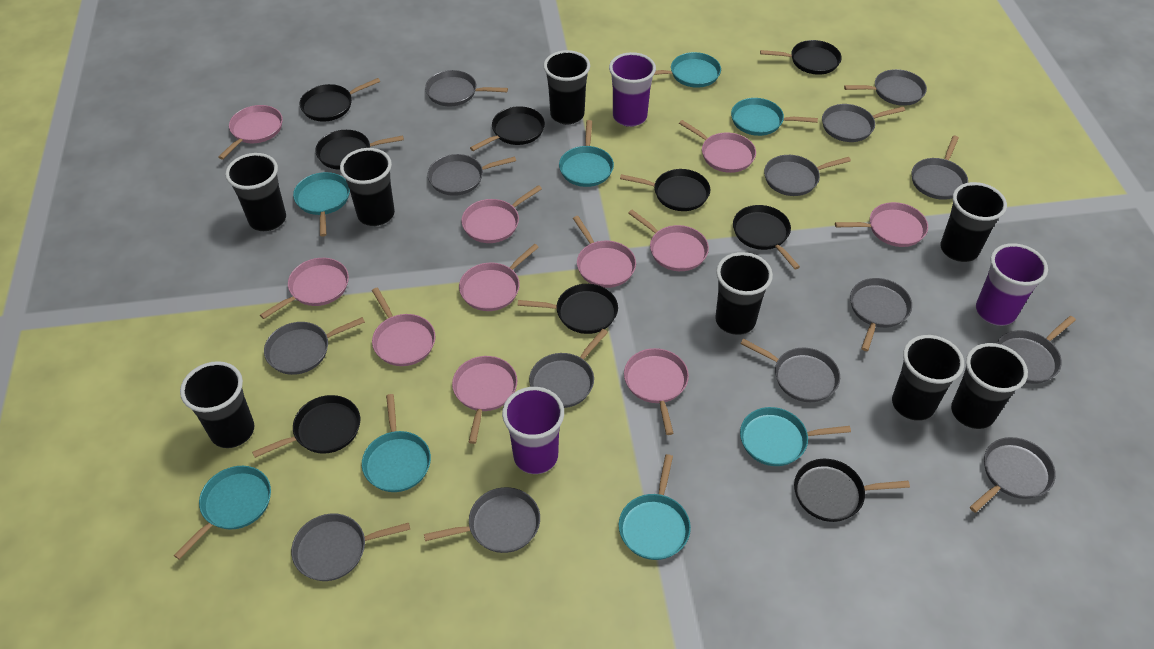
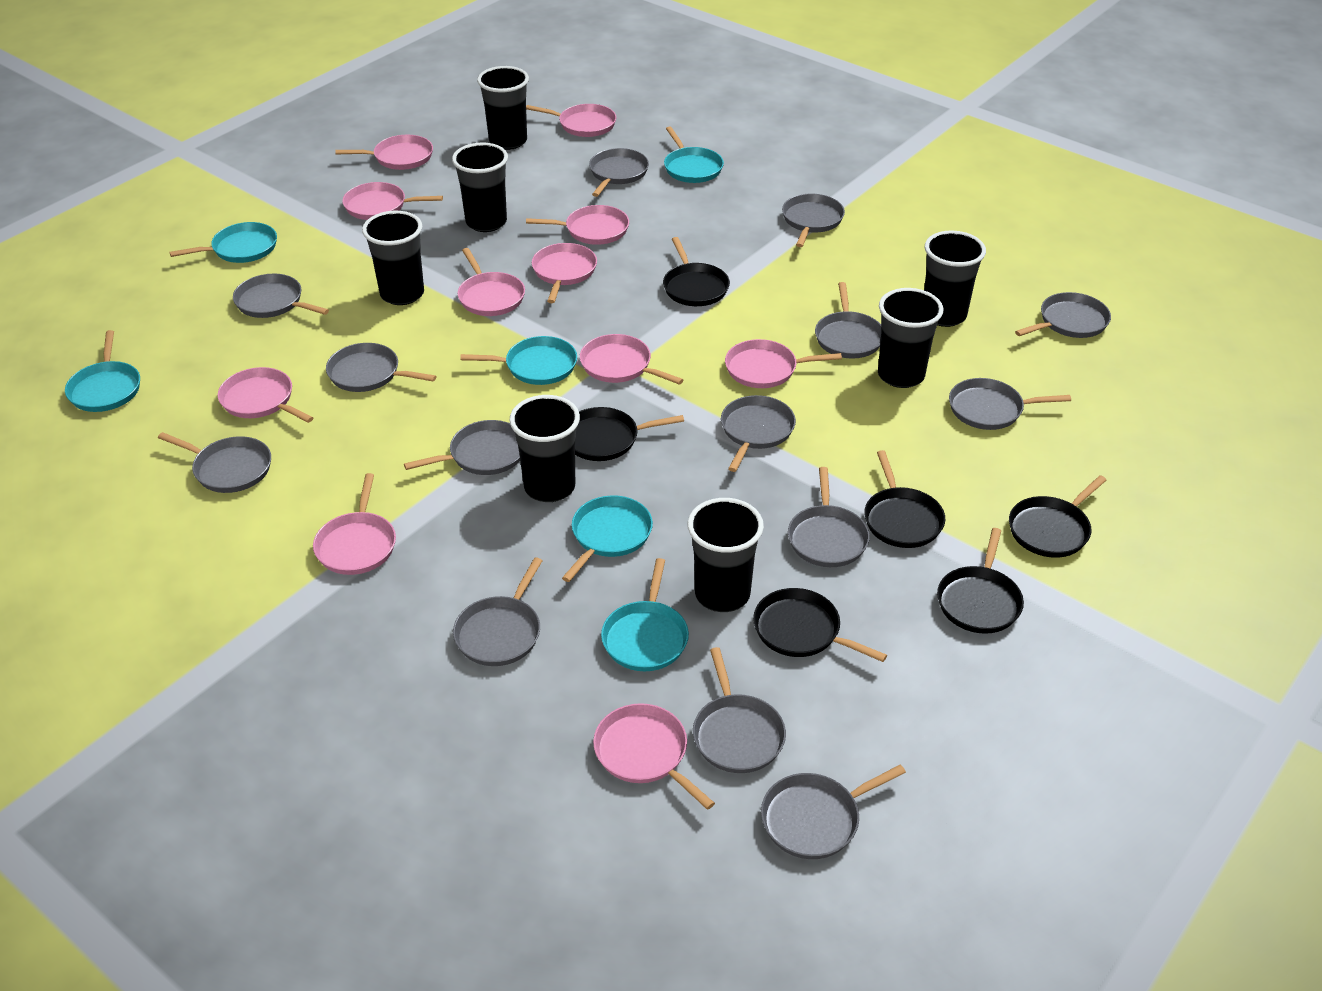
black cup: [180,361,254,448] [225,153,286,231] [340,148,395,226] [543,50,590,124] [715,252,773,335] [892,335,964,421] [940,182,1007,262] [951,343,1028,429] = 8 -> [362,211,424,305] [452,142,508,232] [477,66,529,150] [510,395,580,502] [688,498,764,612] [878,288,943,388] [924,230,986,327] = 7
black pan: [252,395,360,458] [299,78,380,122] [315,130,404,170] [470,106,545,151] [518,284,618,334] [620,169,710,211] [733,205,800,270] [760,40,842,75] [794,459,910,522] = 9 -> [575,407,684,461] [663,237,730,306] [753,588,887,662] [864,450,945,548] [937,528,1024,634] [1009,475,1106,558] = 6
purple cup: [502,387,564,474] [609,52,656,127] [976,243,1048,326] = 3 -> none = 0
turquoise pan: [174,466,271,560] [293,172,350,237] [362,394,431,492] [559,120,614,187] [619,454,691,560] [654,52,721,88] [731,98,818,136] [740,407,851,466] = 8 -> [65,330,140,412] [169,222,277,263] [460,336,577,385] [562,495,653,582] [601,558,689,671] [664,126,724,183] = 6

